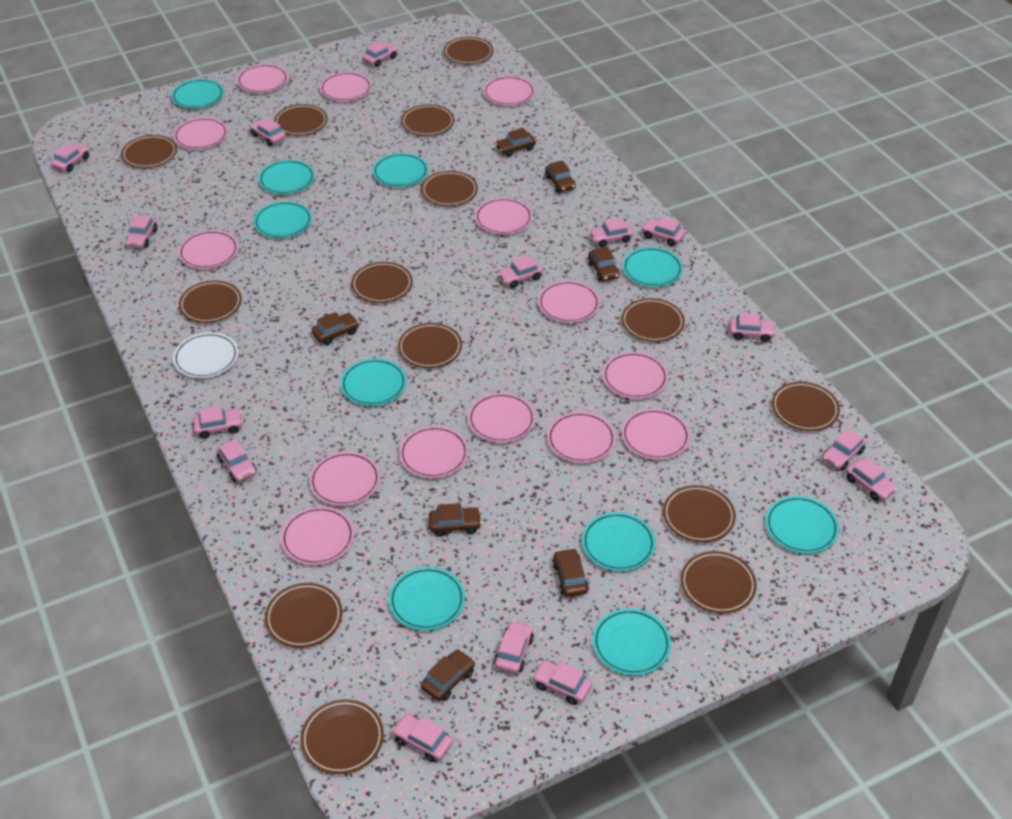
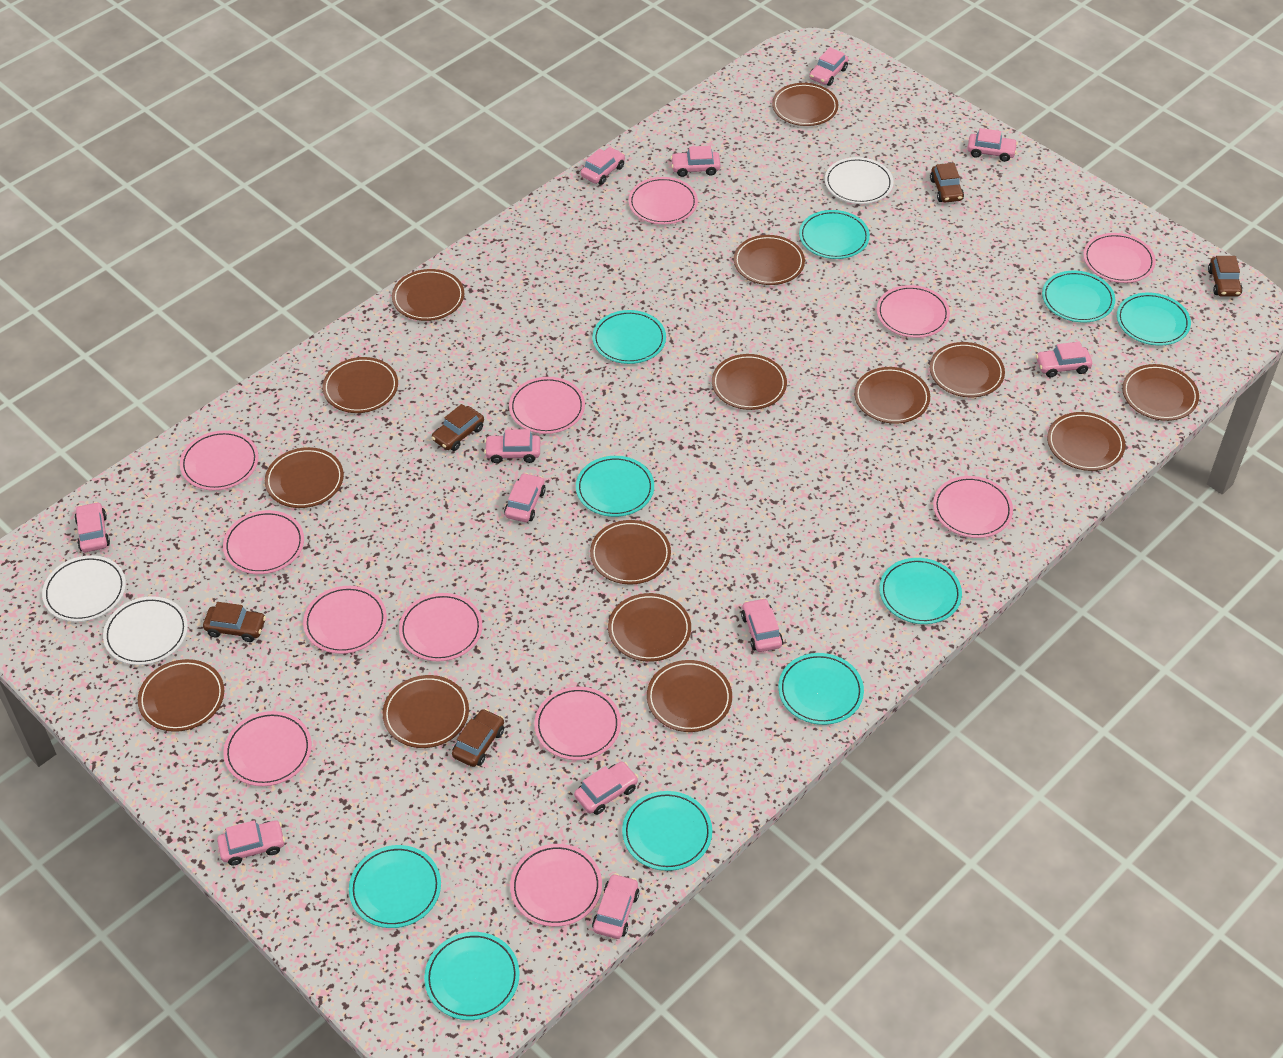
brown car: [312,312,359,345] [421,649,475,701] [429,503,482,536] [495,128,536,157] [545,160,576,193] [552,548,589,597] [588,246,620,281] = 7 -> [203,602,266,642] [432,404,484,451] [452,709,504,767] [930,163,964,203] [1208,256,1242,297] = 5
brown plate: [121,135,177,168] [179,281,242,323] [265,583,342,648] [274,104,328,136] [300,699,384,774] [351,262,413,303] [398,323,462,368] [401,104,454,136] [421,171,478,206] [443,37,493,64] [621,298,685,342] [663,485,736,542] [681,551,757,614] [772,382,840,431] = 14 -> [138,659,224,732] [265,447,344,508] [322,357,398,413] [383,675,469,748] [392,269,464,321] [590,520,671,585] [608,593,691,662] [647,660,732,732] [712,354,787,410] [734,235,805,285] [772,83,838,126] [854,367,930,424] [930,342,1005,397] [1047,412,1125,471] [1122,364,1199,421] = 15
pink car: [51,143,89,172] [125,215,158,248] [193,406,243,439] [217,439,257,482] [250,118,286,146] [362,42,397,67] [392,713,453,762] [494,620,534,674] [498,255,543,288] [532,660,592,705] [589,218,633,247] [641,217,685,246] [729,312,776,342] [822,428,866,470] [845,457,897,501] = 15 -> [75,502,110,552] [217,820,285,865] [484,429,540,463] [504,473,546,522] [574,761,638,815] [581,147,625,185] [592,873,639,939] [671,146,721,177] [741,598,783,652] [809,47,848,86] [967,128,1018,162] [1036,342,1092,377] = 12
pink plate: [173,117,228,150] [178,230,239,269] [236,64,288,93] [281,506,354,565] [309,452,380,506] [320,72,372,101] [399,426,468,478] [468,393,535,443] [475,198,533,235] [483,76,535,106] [538,280,600,323] [547,412,616,463] [602,352,668,399] [622,409,690,460] = 14 -> [180,430,259,490] [223,510,304,574] [223,711,312,786] [303,586,387,654] [399,593,482,662] [509,377,585,434] [510,844,602,927] [534,687,621,760] [628,177,698,224] [877,285,950,338] [933,476,1013,538] [1083,233,1156,283] = 12
white plate: [173,332,238,378] = 1 -> [42,555,126,622] [103,596,188,665] [825,157,893,204] = 3

